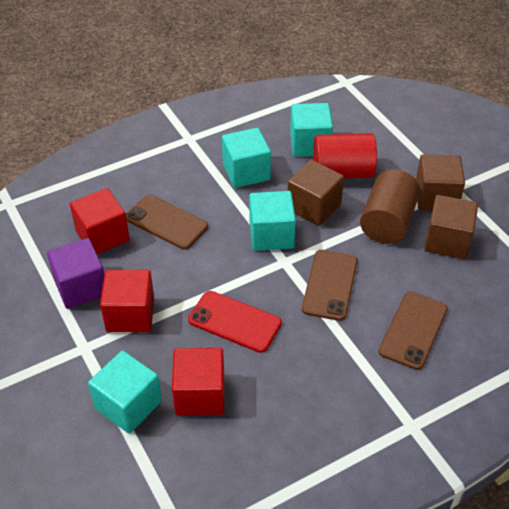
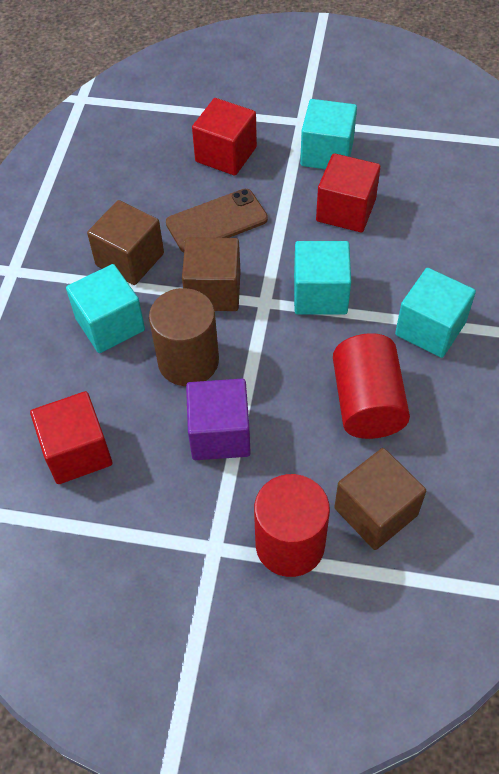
brown phone: [126,195,208,250] [302,250,358,321] [379,291,448,370] = 3 -> [166,189,268,252] = 1
red cylinder: [313,133,377,179] = 1 -> [254,474,330,577] [333,333,410,439] = 2
red phone: [188,291,282,353] = 1 -> none = 0

